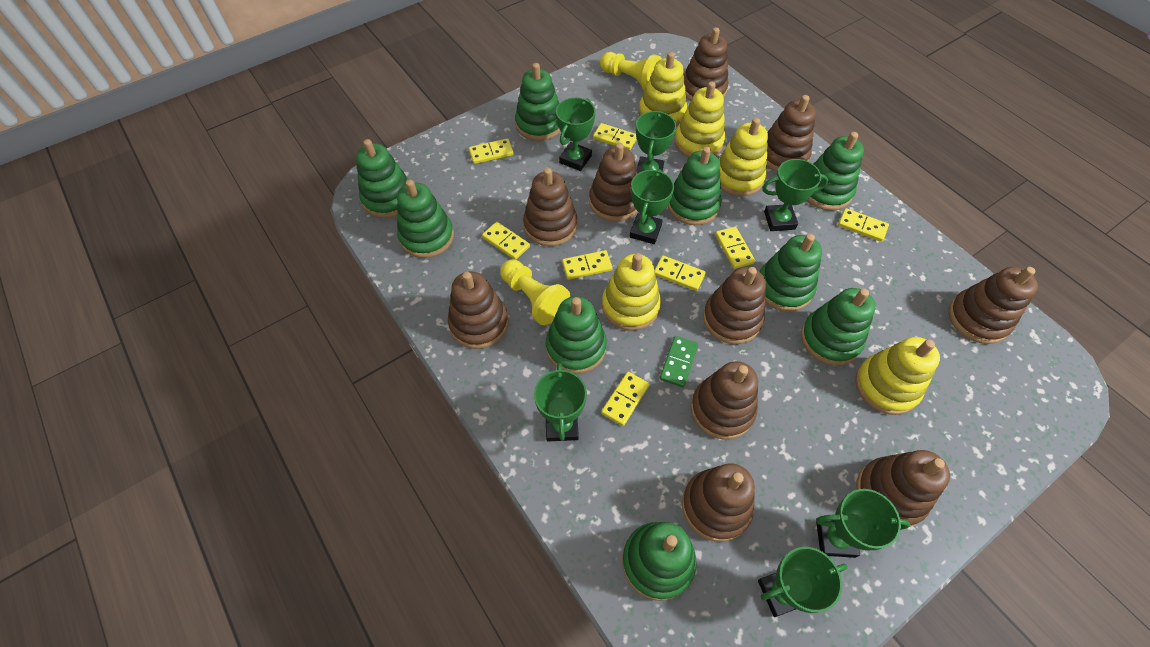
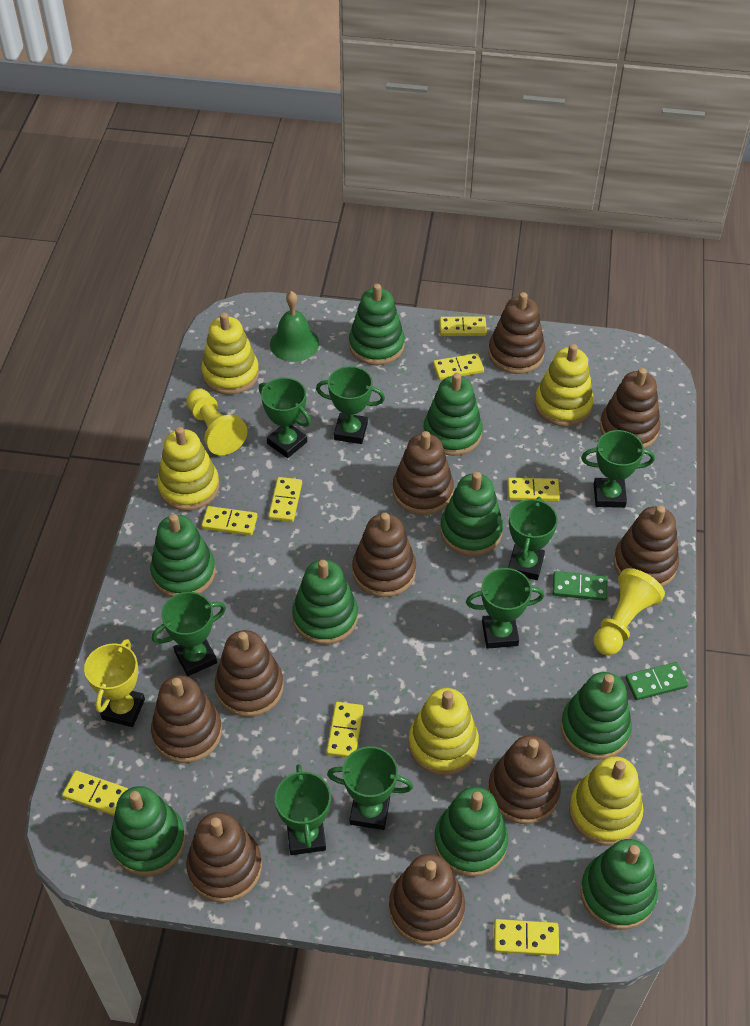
green bell: none = 0 -> [270,291,319,362] = 1
green domino: [660,336,698,387] = 1 -> [552,571,608,601] [625,662,688,700] = 2
green trophy: [534,363,587,441] [556,97,596,171] [629,169,674,244] [636,111,676,173] [758,547,848,617] [762,159,828,231] [816,489,910,558] = 7 -> [152,592,226,676] [259,377,311,458] [275,764,331,855] [316,366,385,444] [327,746,413,830] [466,568,544,649] [508,497,558,580] [581,430,655,508] = 8
yellow trophy: none = 0 -> [84,639,145,727] = 1

